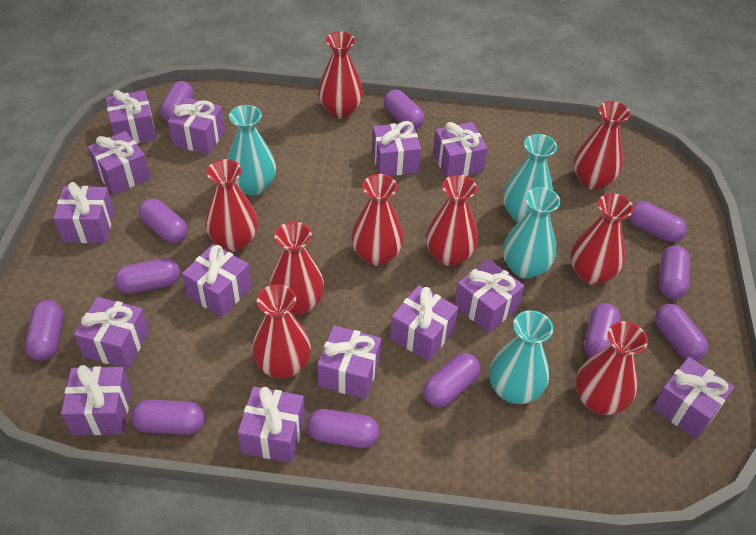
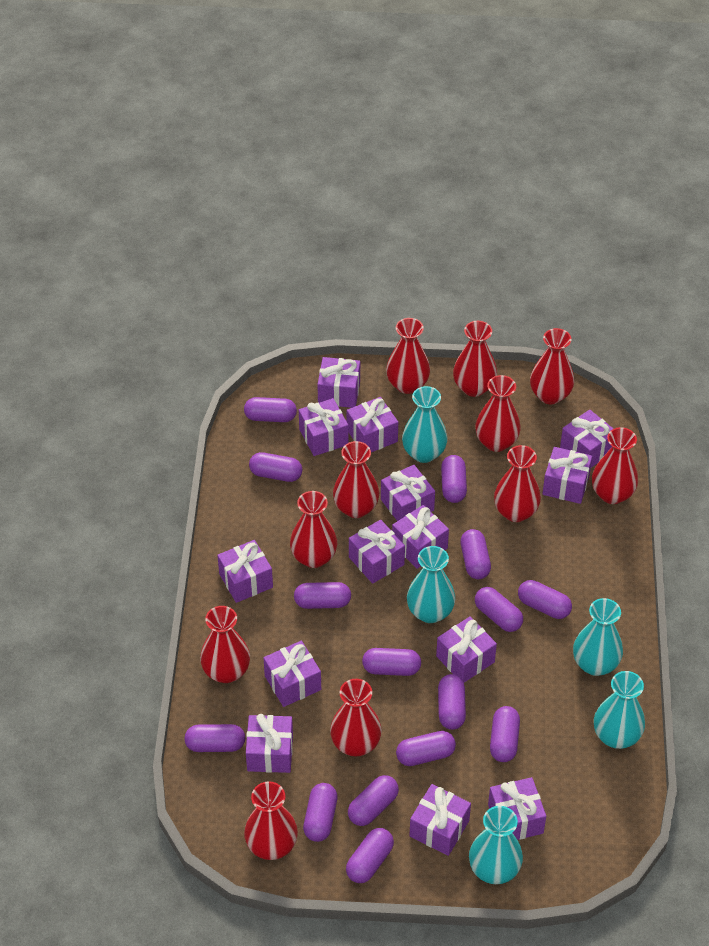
purple capsule: [25,300,63,361] [114,258,180,294] [131,399,205,435] [139,198,188,243] [160,81,194,123] [307,409,379,448] [384,89,424,129] [423,353,480,407] [584,303,621,358] [629,201,687,242] [655,304,709,361] [659,245,690,299] = 12 -> [184,724,245,752] [244,397,297,422] [249,452,302,482] [294,582,351,609] [303,783,337,842] [346,828,394,883] [348,775,399,826] [362,648,421,676] [396,731,456,766] [438,674,466,730] [441,455,467,503] [460,529,491,579] [475,587,523,632] [490,706,520,762] [518,580,572,619] = 15
red vase: [205,159,258,252] [252,284,311,379] [269,222,324,315] [318,31,363,118] [351,174,404,266] [426,175,478,266] [571,193,634,285] [574,101,631,190] [576,321,648,415] = 9 -> [200,606,250,683] [244,781,298,860] [290,491,337,568] [330,679,382,756] [333,441,379,518] [386,318,430,394] [453,321,497,397] [475,375,521,452] [494,445,541,522] [530,328,574,404] [592,427,638,504] = 11
turquoise vase: [228,105,276,195] [489,310,553,404] [503,134,557,222] [503,187,561,279] = 4 -> [402,386,447,463] [407,546,455,623] [469,806,523,884] [573,598,623,676] [594,671,645,749] = 5

